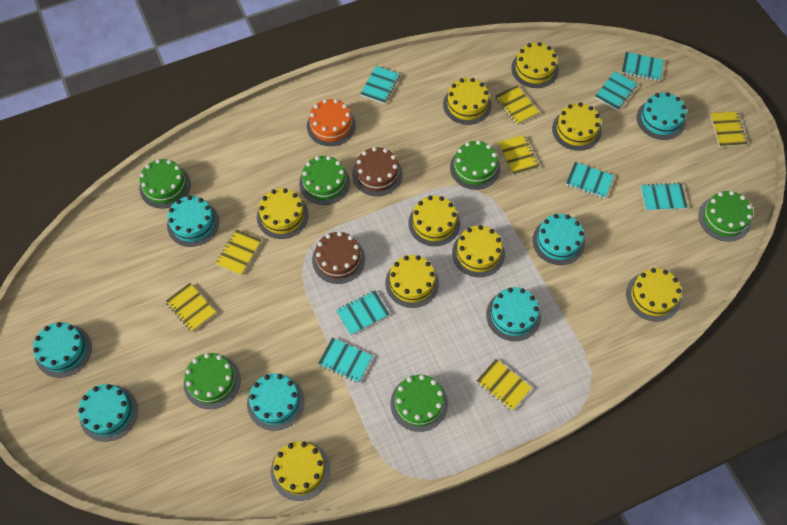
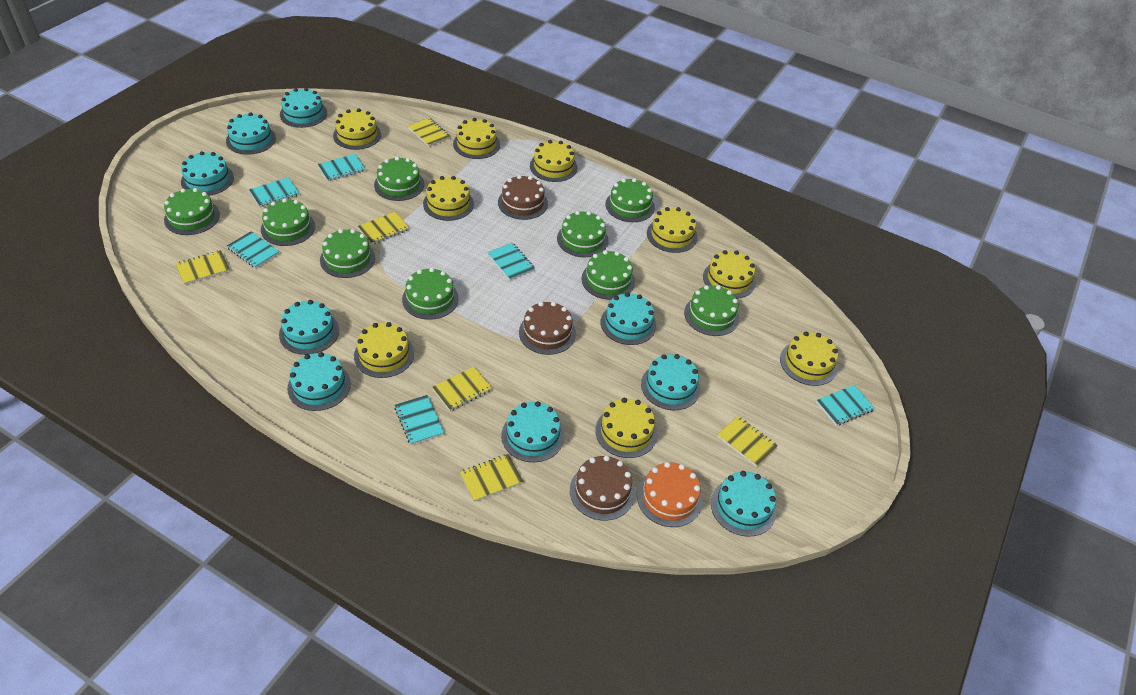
brown cake: [312,232,365,284] [352,147,403,196] = 2 -> [498,175,548,220] [519,302,576,355] [570,455,635,521] = 3
green cake: [140,159,191,209] [184,353,241,409] [299,156,350,205] [391,375,448,432] [450,140,500,190] [698,191,753,242] = 6 -> [164,188,220,235] [261,198,315,246] [320,229,375,278] [374,157,424,201] [402,268,459,320] [557,211,608,257] [581,250,635,300] [606,178,655,222] [684,285,739,336] = 9
turquoise cake: [33,322,92,378] [78,384,138,442] [167,196,219,247] [247,373,305,431] [486,287,541,341] [532,214,585,265] [637,92,687,140] = 7 -> [181,151,234,196] [226,112,276,155] [279,300,339,355] [280,88,327,128] [287,352,351,411] [501,401,564,462] [601,292,656,345] [641,354,700,410] [711,471,777,537] = 9
turquoise notebook: [318,337,372,383] [336,290,389,335] [360,66,400,104] [566,162,614,199] [595,72,637,110] [622,52,664,81] [641,183,688,211] = 7 -> [227,231,279,268] [249,177,299,207] [318,154,365,181] [395,395,444,445] [487,243,535,280] [816,385,875,426] = 6

